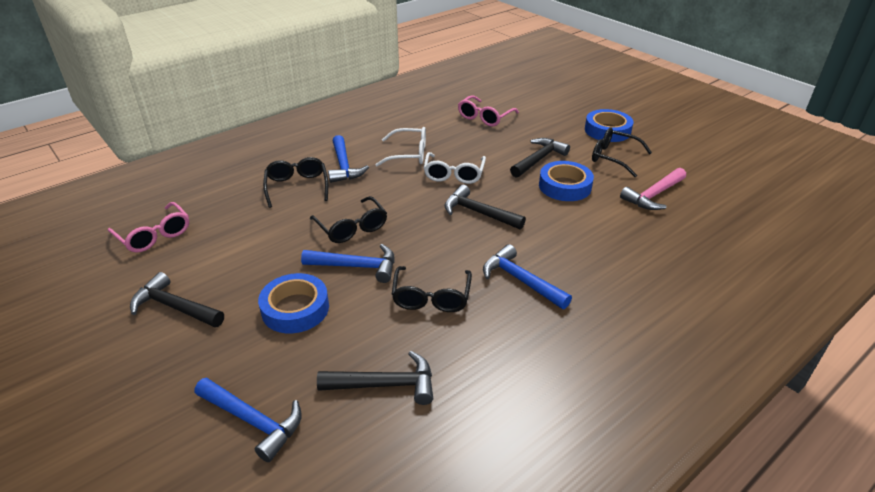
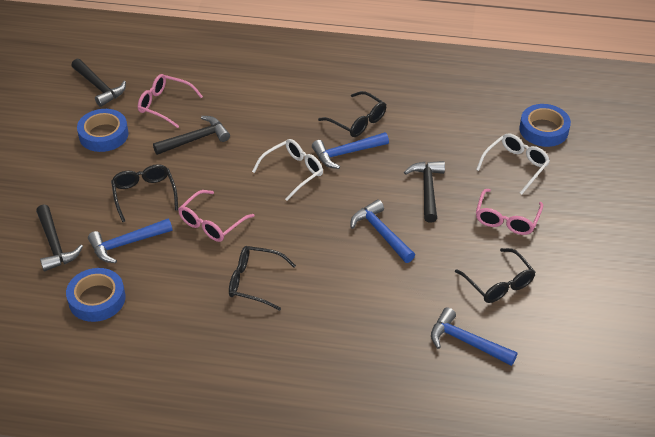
pink glasses: [108,202,189,253] [458,95,519,127] = 2 -> [138,74,203,128] [178,190,254,242] [476,189,543,235] = 3
pink hammer: [620,168,686,210] = 1 -> none = 0

